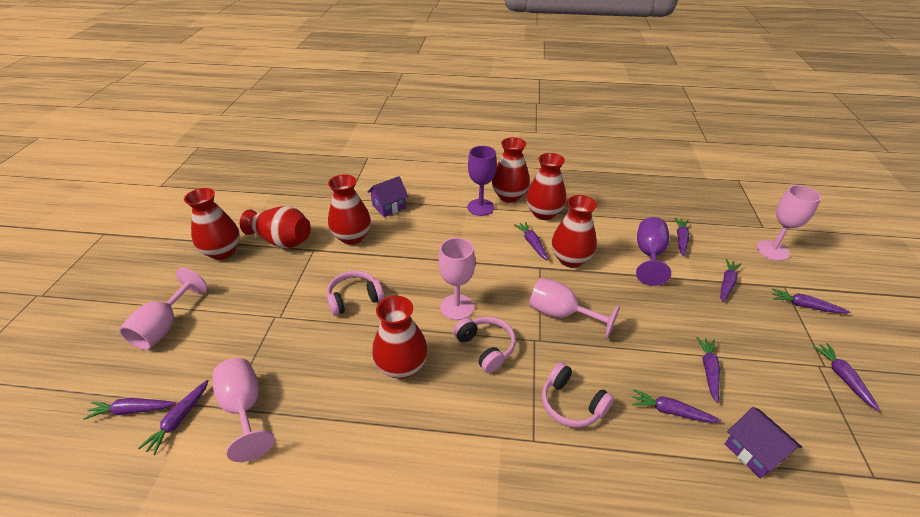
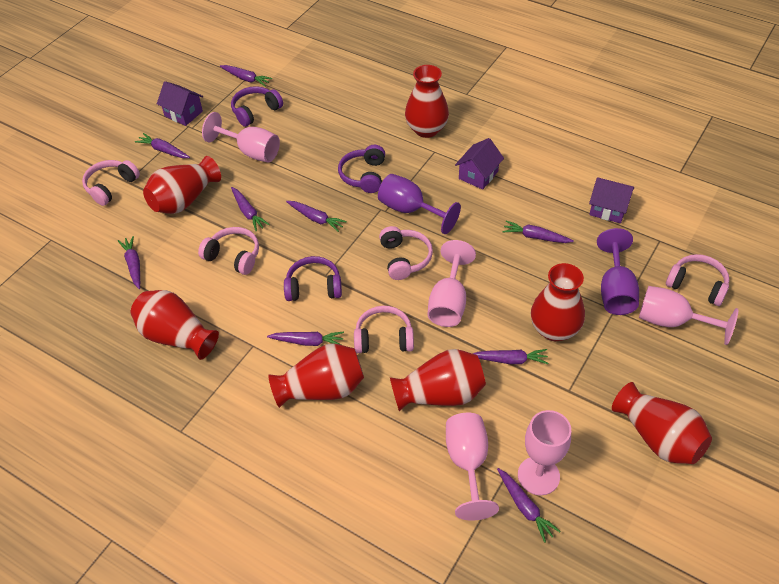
pink headphones: [327,271,384,316] [453,317,516,373] [542,362,614,428] = 3 -> [82,160,140,206] [198,227,259,275] [354,306,414,353] [379,226,433,280] [666,254,729,306] = 5
purple headphones: none = 0 -> [231,86,283,127] [284,256,342,301] [338,145,385,193] = 3
purple house: [367,176,408,217] [725,407,802,478] = 2 -> [157,81,203,126] [455,138,504,190] [589,177,634,223] = 3

